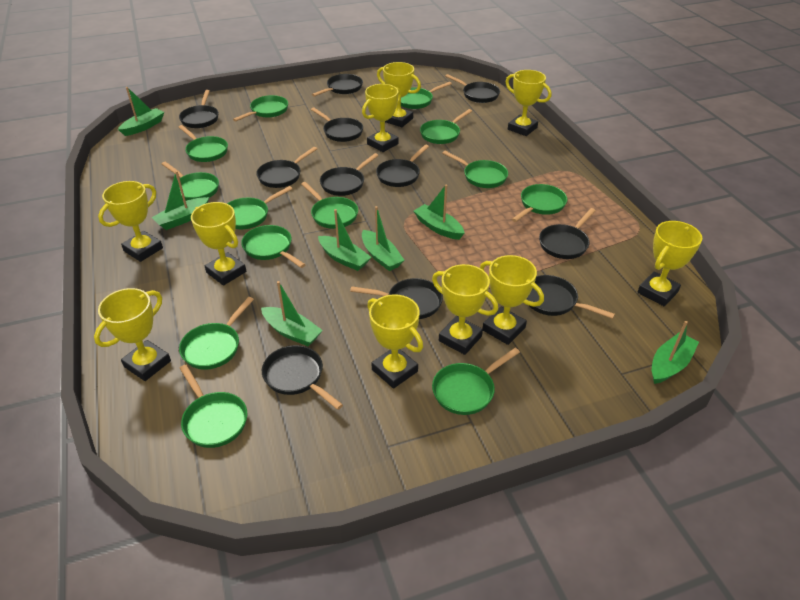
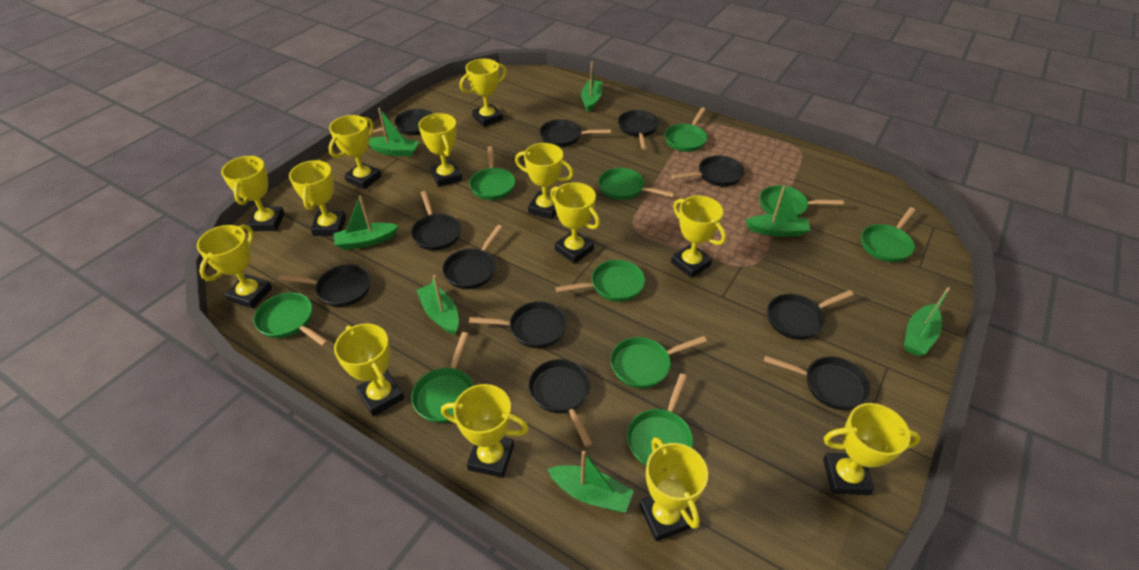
green pan: [162,162,219,201] [179,125,228,162] [179,297,254,370] [179,365,247,448] [227,186,292,229] [233,95,288,122] [241,225,306,268] [301,182,358,229] [401,82,452,109] [420,109,472,144] [432,348,520,415] [442,151,508,188] [512,184,567,222] = 13 -> [253,292,328,346] [411,332,474,423] [469,146,515,200] [556,260,645,302] [598,168,675,200] [611,336,707,388] [627,373,693,466] [665,107,707,152] [760,185,844,217] [861,207,916,262] = 10
yellow trophy: [94,288,171,381] [98,181,163,262] [191,202,246,286] [362,84,401,152] [367,294,423,389] [377,62,421,127] [432,264,498,355] [480,255,544,345] [506,70,551,136] [638,221,702,306] = 10 -> [197,224,272,309] [221,155,285,231] [289,160,346,236] [329,115,381,189] [334,324,404,417] [418,113,462,187] [441,384,529,478] [460,59,507,127] [515,143,574,219] [550,182,600,264] [639,437,708,541] [671,196,726,278] [823,403,921,495] = 13

